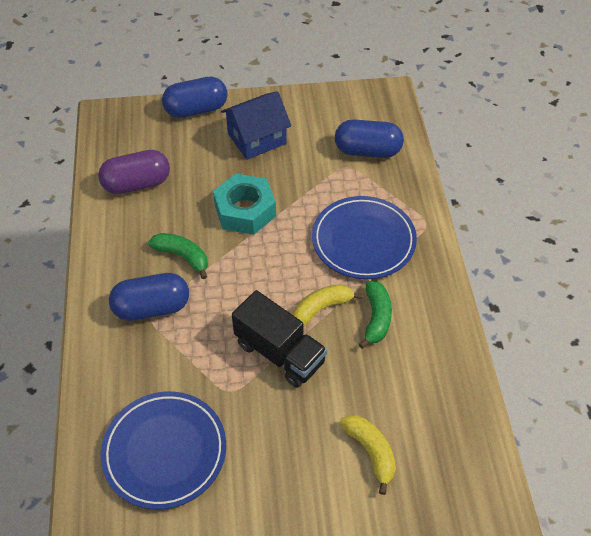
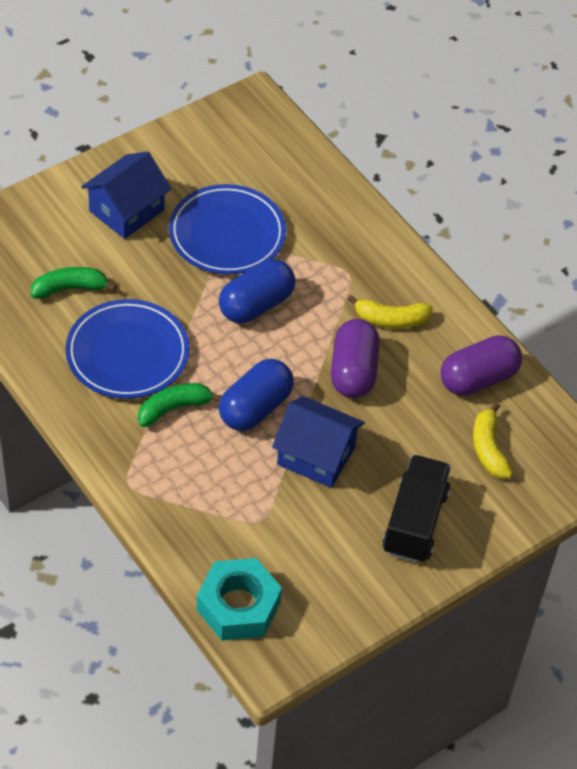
blue capsule: [109,273,189,321] [162,77,228,118] [335,120,404,158] = 3 -> [219,259,295,323] [219,359,294,431] = 2
blue house: [221,91,291,160] = 1 -> [81,151,171,239] [272,396,365,488] = 2
purple capsule: [98,150,170,194] = 1 -> [331,319,380,398] [440,335,522,396] = 2

